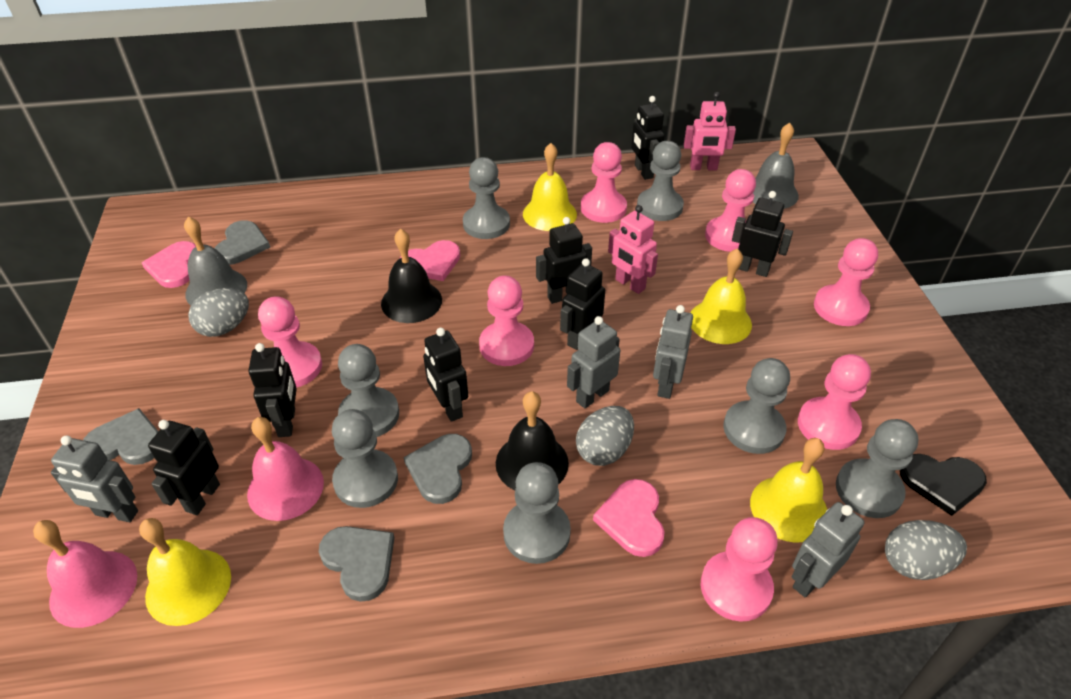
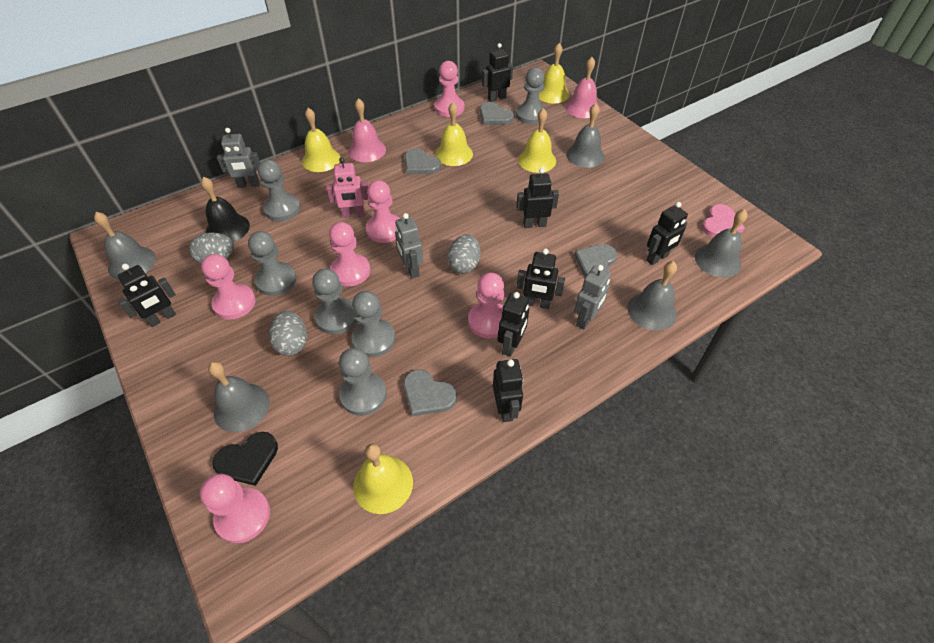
black bell: [381,229,442,323] [496,391,569,490] = 2 -> [201,177,250,242] = 1
grey bell: [184,217,247,305] [753,123,799,209] = 2 -> [94,212,156,280] [208,362,270,432] [566,103,604,168] [628,261,677,331] [695,209,747,278] = 5
grey pawn: [332,409,398,508] [338,344,399,437] [463,157,510,239] [503,462,571,564] [637,141,684,221] [723,358,790,454] [836,419,919,518] = 7 -> [248,231,296,296] [258,160,301,221] [312,268,356,334] [339,348,387,416] [351,291,395,357] [516,68,547,124] = 6
grey robot: [51,435,138,522] [567,316,620,409] [653,305,693,399] [792,502,864,598] = 4 -> [217,128,260,188] [395,213,423,278] [574,265,611,329] = 3
pink heart: [142,241,196,288] [400,240,460,281] [593,479,665,557] = 3 -> [702,204,745,237] = 1
pink pawn: [258,296,322,388] [479,275,534,366] [581,142,627,223] [701,517,778,622] [705,169,756,252] [798,354,871,450] [814,238,878,326] = 7 -> [200,474,270,543] [201,254,256,320] [329,222,370,286] [366,180,400,243] [434,61,464,117] [468,272,504,338] = 6
pink robot: [608,205,658,294] [684,92,736,171] = 2 -> [326,157,369,218] = 1
yellow bell: [139,518,231,626] [523,143,577,231] [691,248,752,344] [750,438,827,543] = 4 -> [302,108,341,172] [353,443,413,514] [435,102,473,166] [518,108,556,173] [539,43,569,103] = 5

